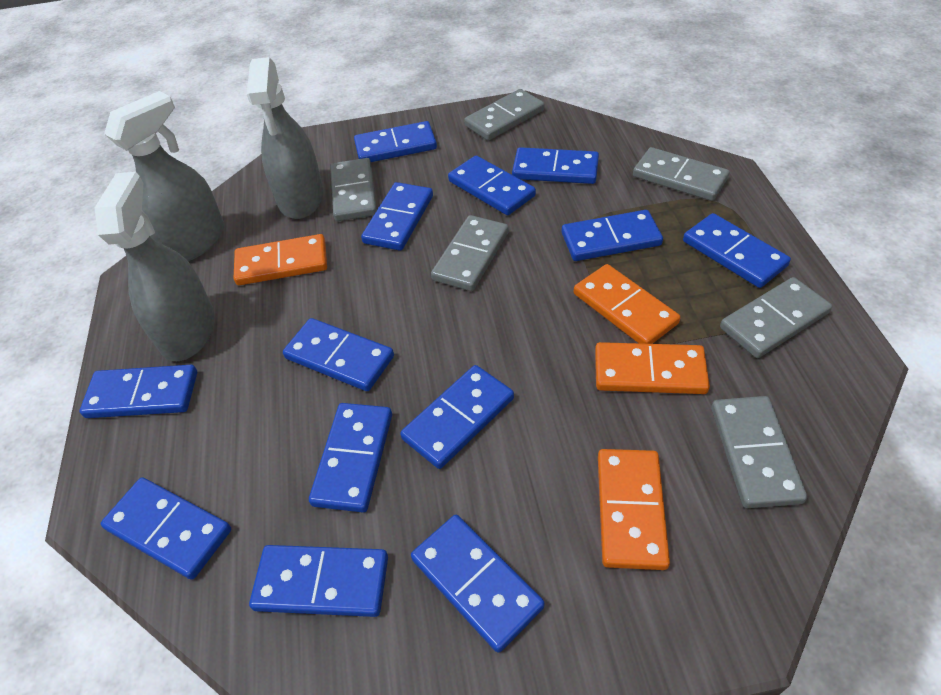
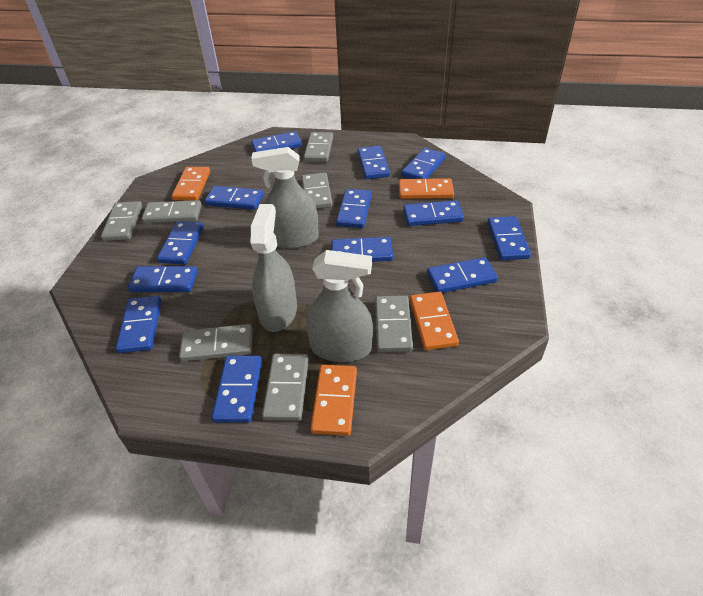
grey domino: [330,158,377,221] [431,215,509,291] [464,89,545,140] [633,147,730,201] [711,396,807,508] [720,277,832,358] = 6 -> [101,201,142,241] [141,200,202,223] [179,324,253,362] [262,354,309,421] [301,173,333,209] [304,132,333,162] [375,295,413,352] = 7

